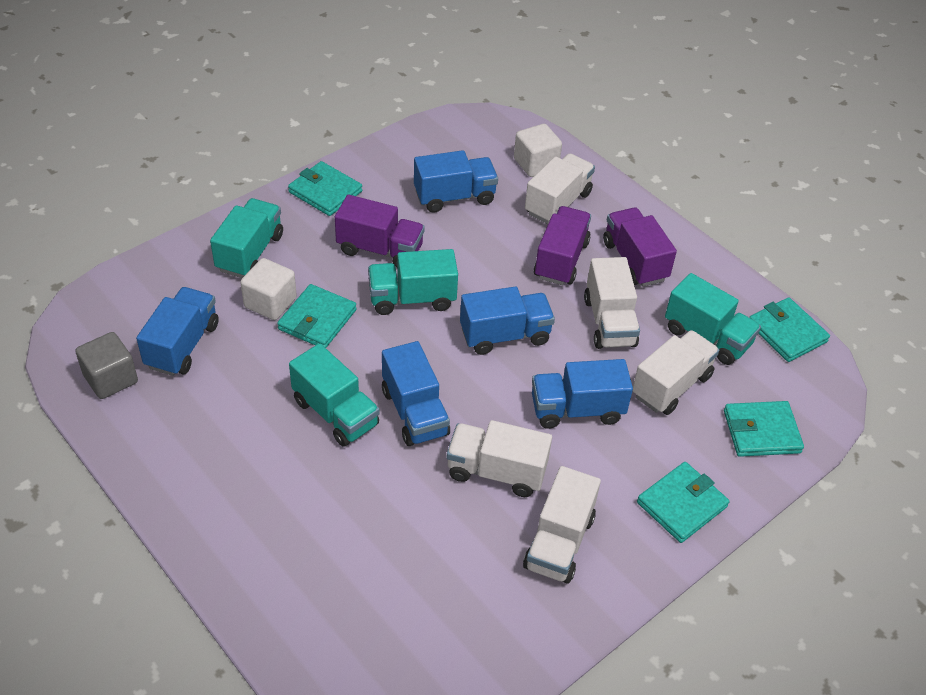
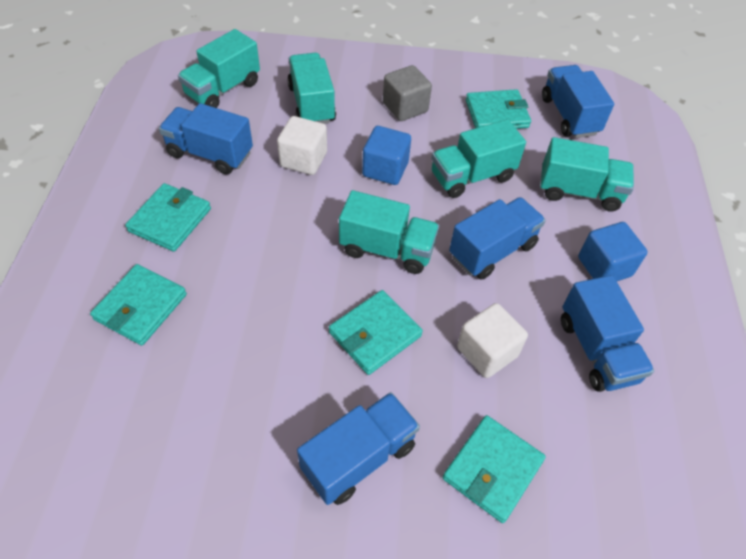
blue cube: none = 0 -> [362,126,411,185] [578,222,648,281] = 2
purple truck: [335,195,425,268] [534,206,591,285] [603,207,677,287] = 3 -> none = 0
turquoise truck: [210,198,283,278] [289,343,380,447] [368,249,458,315] [665,273,761,365] = 4 -> [178,29,260,108] [287,53,336,124] [339,190,439,274] [431,119,526,198] [540,137,634,212] = 5
white truck: [447,420,552,497] [523,466,601,584] [525,153,595,224] [584,257,640,349] [633,330,719,415] = 5 -> none = 0

